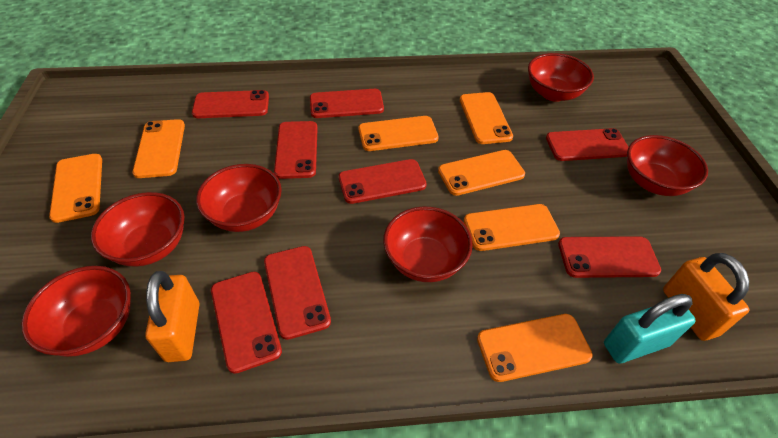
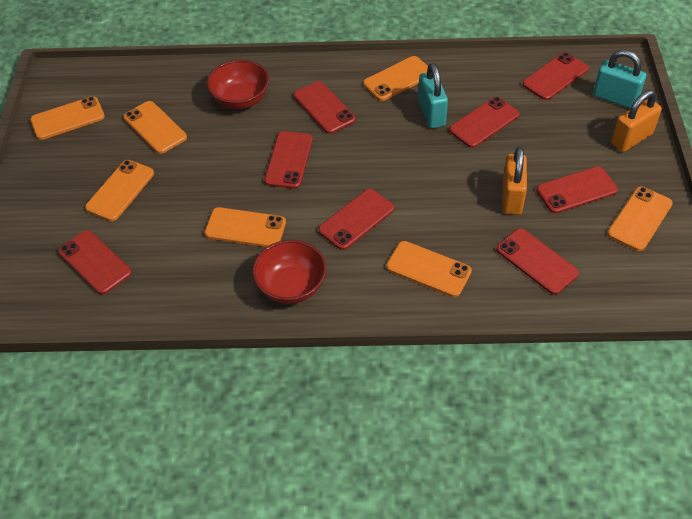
red bowl: [21,266,131,357] [91,192,185,266] [196,164,282,232] [383,206,473,282] [528,53,594,102] [627,135,708,196] = 6 -> [207,60,269,109] [252,240,327,304] = 2
turquoise padlock: [604,294,696,364] = 1 -> [418,63,448,129] [593,50,646,108] = 2

